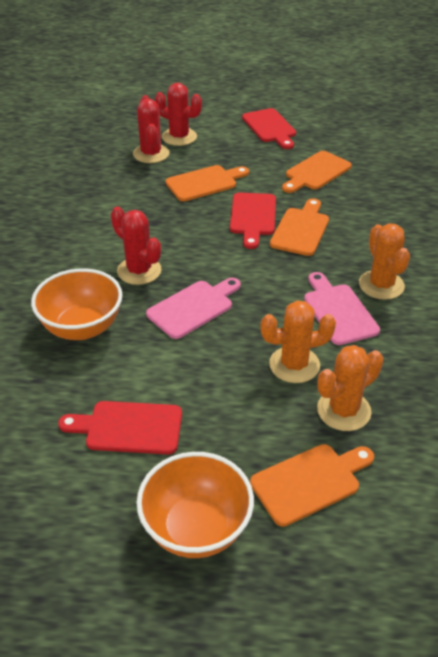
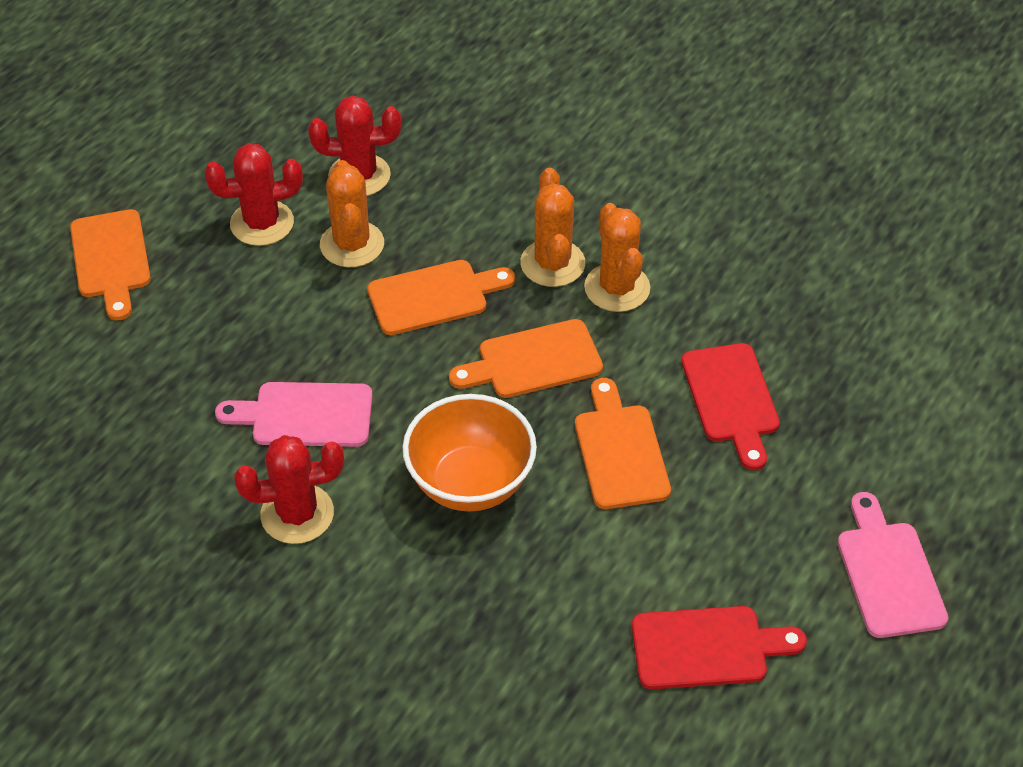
orange bowl: [31,268,123,340] [137,452,254,558] = 2 -> [402,394,537,512] = 1
red cutting board: [58,401,182,454] [230,193,276,249] [242,108,296,149] = 3 -> [632,606,807,689] [681,343,780,470] = 2

